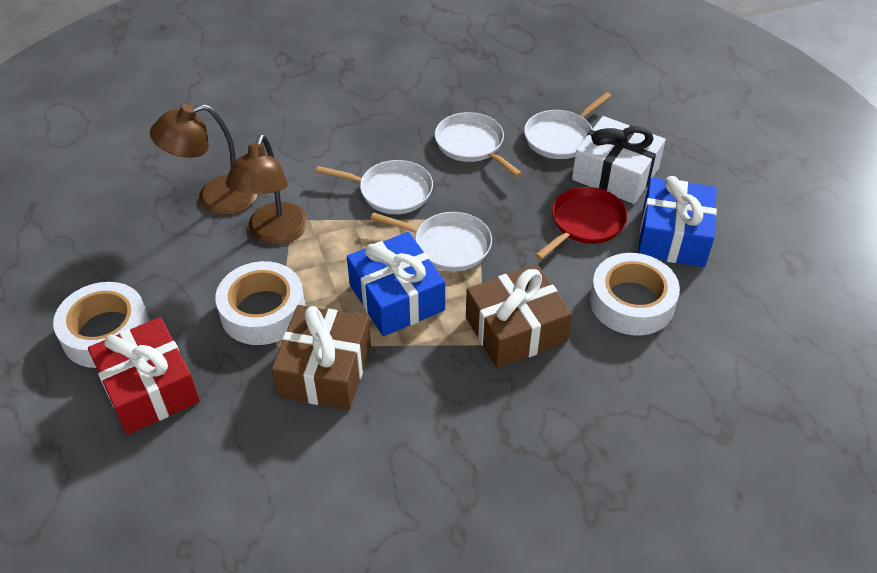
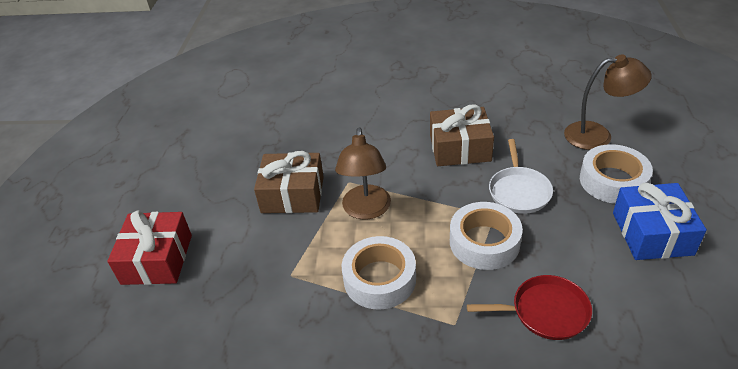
blue gift: [347,232,445,336] [638,176,717,267] = 2 -> [613,183,707,260] = 1
white gift: [572,116,666,204] = 1 -> none = 0
white pan: [316,160,433,214] [370,212,492,271] [435,112,522,177] [524,92,611,159] = 4 -> [489,139,553,214] = 1

